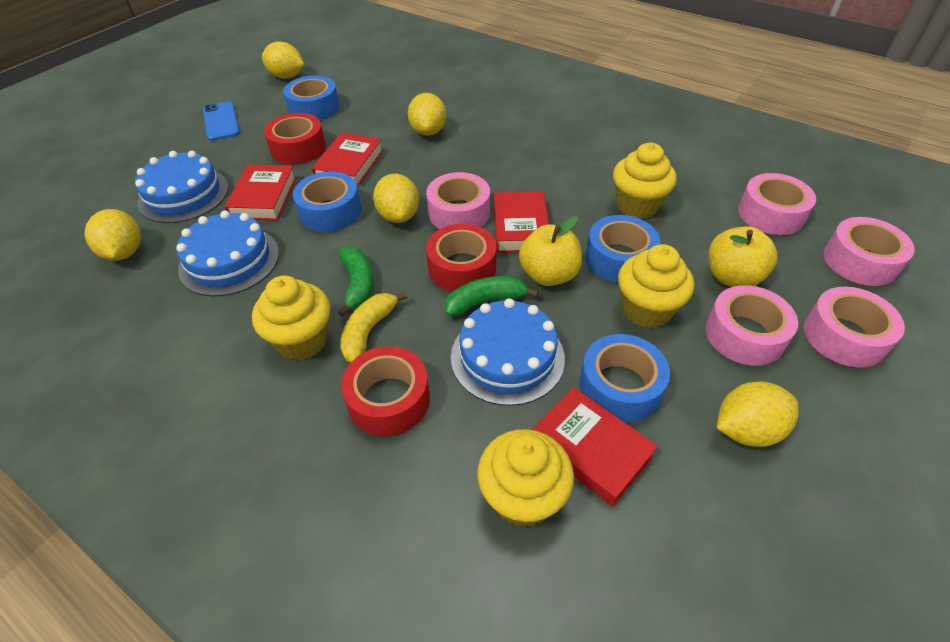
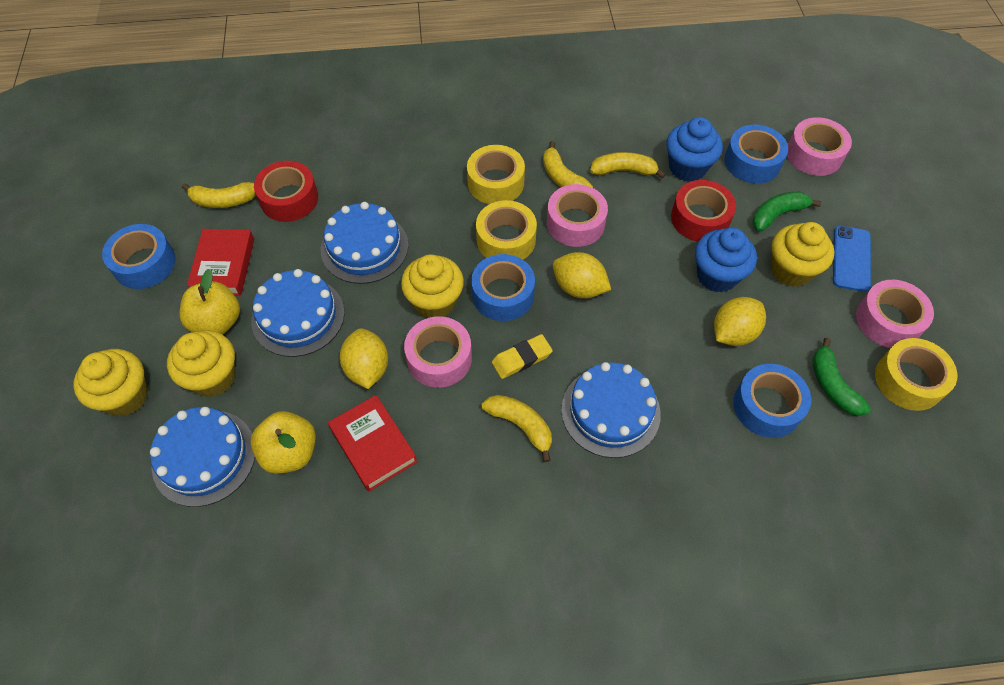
blue cake: [135,151,229,223] [176,210,279,297] [451,298,565,406] = 3 -> [150,407,255,507] [251,269,345,357] [321,202,408,284] [561,362,661,458] = 4
blue cupcake: none = 0 -> [666,117,723,182] [695,227,757,293] = 2
pink tape: [426,172,490,229] [705,285,798,366] [738,173,816,235] [804,287,905,368] [823,217,915,286] = 5 -> [404,316,472,388] [547,184,608,247] [787,117,852,176] [856,280,934,348] = 4
red book: [225,164,297,221] [312,133,383,187] [494,191,549,253] [532,387,658,507] = 4 -> [187,229,254,296] [328,395,417,491] = 2
red tape: [264,113,326,164] [341,346,430,436] [426,224,497,292] = 3 -> [254,161,318,222] [671,180,736,242] = 2
yellow banana: [340,292,408,362] = 1 -> [182,182,256,208] [481,395,552,462] [543,141,593,188] [590,152,666,179] = 4
yellow eraser: none = 0 -> [492,334,553,379] = 1
yellow lemon: [85,209,141,261] [262,42,304,79] [373,174,419,223] [408,93,446,136] [717,381,799,447] = 5 -> [339,328,388,389] [553,252,611,299] [714,297,766,346] = 3
yellow tape: none = 0 -> [467,145,525,204] [476,200,537,260] [875,338,957,411] = 3

